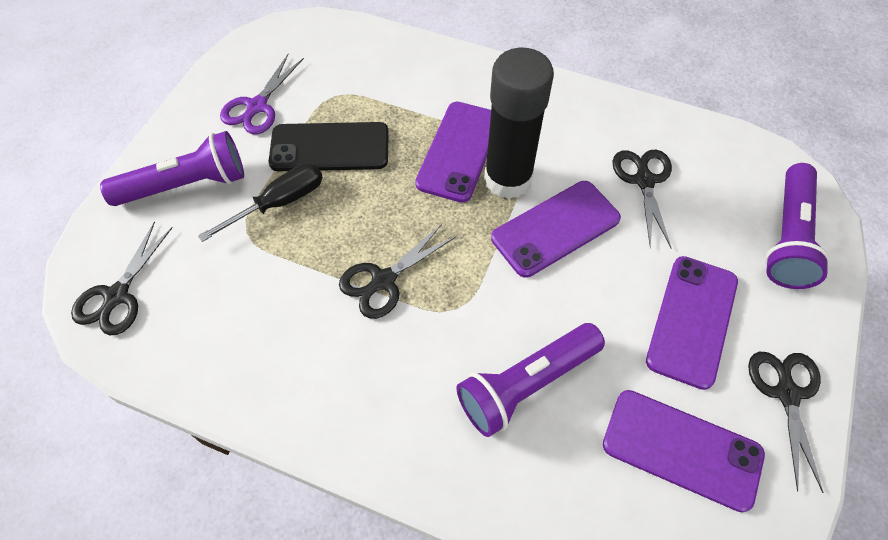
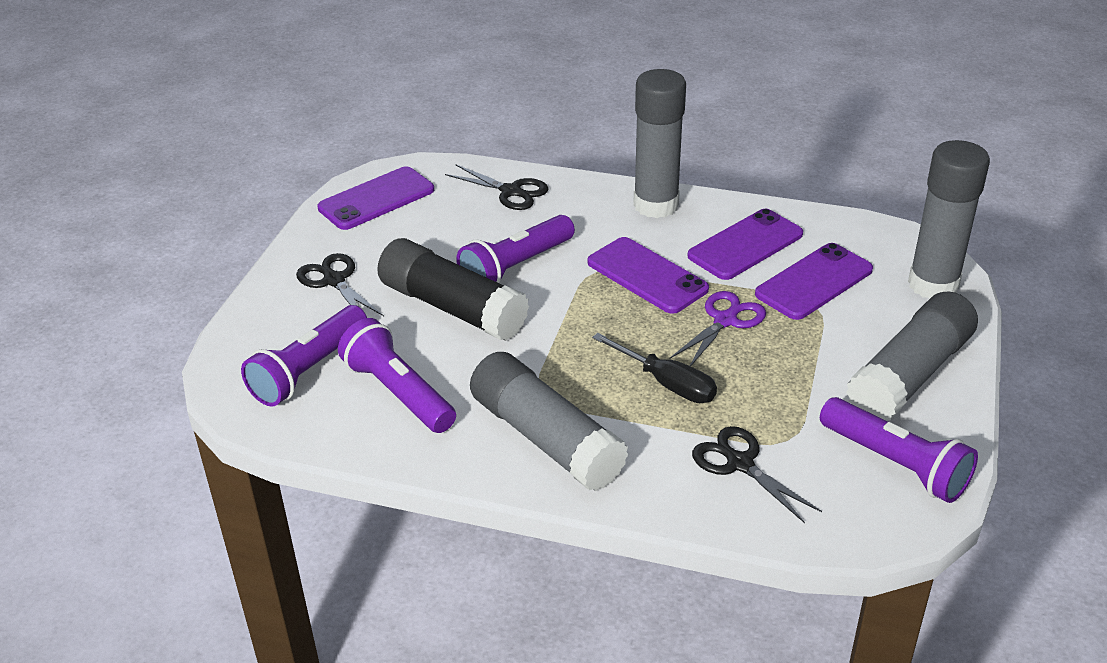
black phone: [269,122,389,171] = 1 -> none = 0
black scissors: [71,222,173,335] [339,224,456,319] [612,150,672,248] [748,352,824,493] = 4 -> [296,253,384,316] [445,165,549,210] [692,426,822,523] = 3
grey glue stick: none = 0 -> [470,352,628,491] [633,69,686,218] [846,292,978,420] [908,140,990,299] = 4
purple flashlight: [100,131,244,206] [456,323,605,437] [765,163,830,289] = 3 -> [241,305,367,407] [338,318,456,433] [456,215,575,283] [820,397,978,503] = 4

